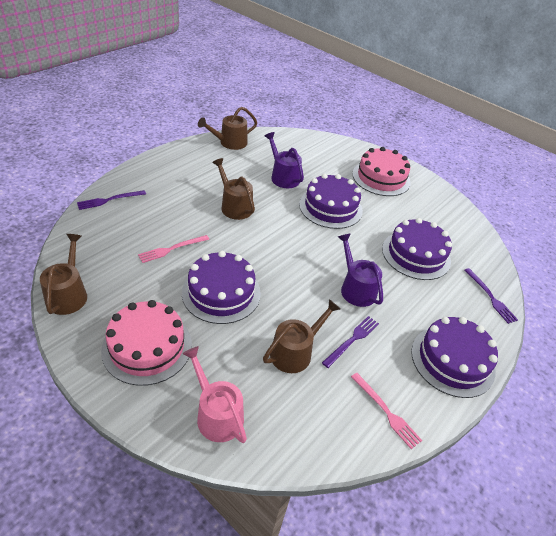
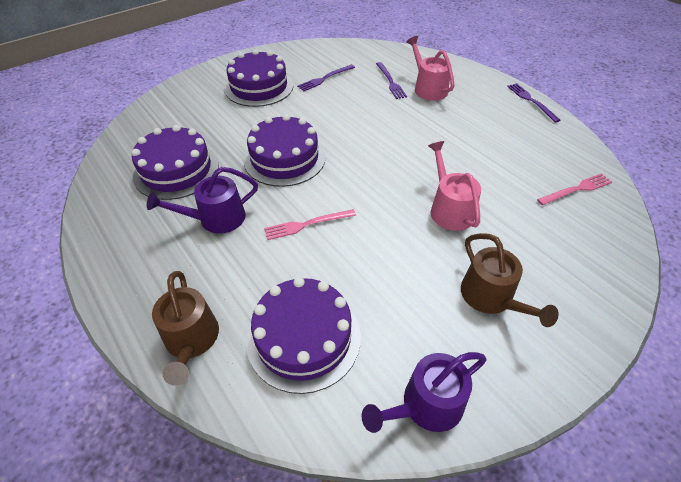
brown watering can: [40,234,87,315] [198,107,257,150] [212,158,255,220] [263,299,340,373] = 4 -> [152,271,219,386] [461,233,559,327] = 2
pink cake: [101,300,192,386] [352,147,411,196] = 2 -> none = 0
pink watering can: [182,346,247,443] = 1 -> [406,36,455,101] [428,141,481,231] = 2

